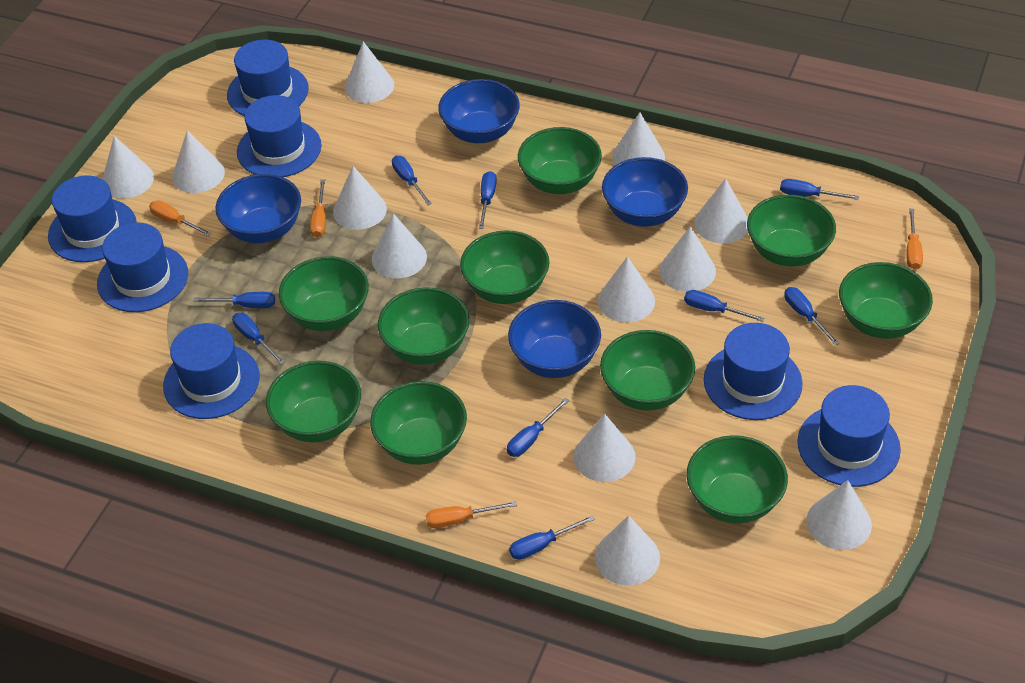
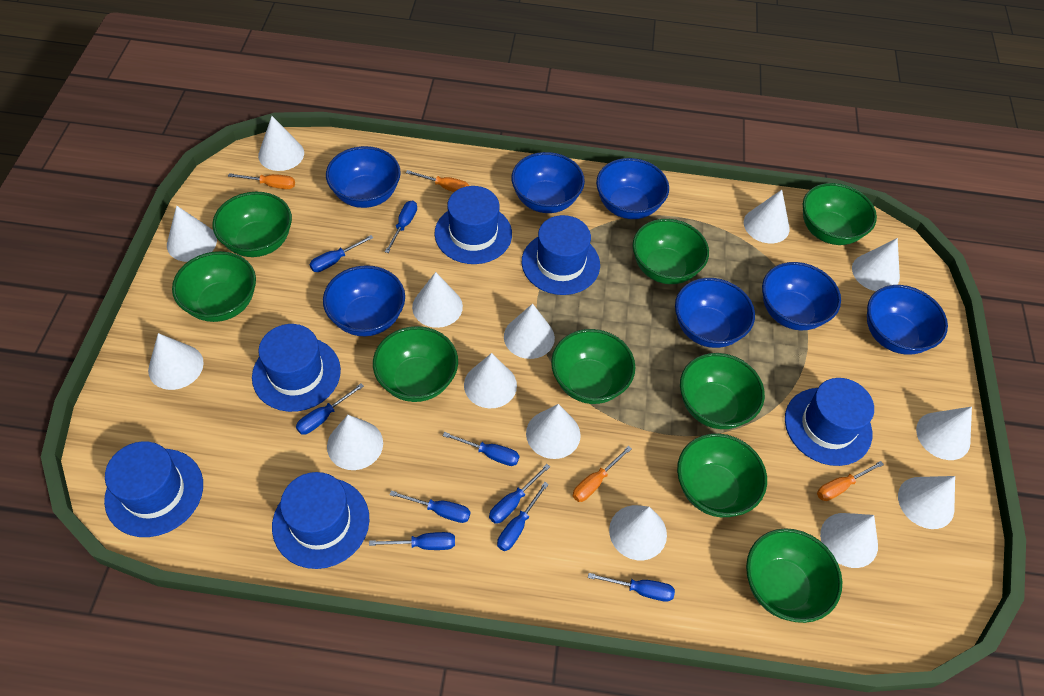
blue bowl: [216,174,301,243] [438,79,520,143] [508,300,601,378] [602,157,688,227] = 4 -> [323,265,405,336] [326,146,401,208] [511,152,585,213] [596,158,669,219] [675,278,755,348] [762,262,841,330] [867,285,948,355] = 7
blue hat: [48,175,137,262] [97,223,188,312] [163,323,260,419] [227,40,309,116] [237,95,321,177] [704,323,803,420] [797,385,901,487] = 7 -> [104,441,203,537] [252,324,341,412] [272,472,369,569] [434,186,512,264] [522,215,600,295] [785,378,874,466] = 6
green bowl: [266,361,361,442] [279,256,369,331] [370,381,467,465] [378,287,470,365] [460,230,550,304] [518,127,602,194] [600,330,695,411] [686,435,788,523] [747,195,836,267] [839,262,933,339] = 10 -> [172,251,256,322] [213,192,292,257] [373,326,458,402] [551,329,635,404] [633,219,709,284] [677,433,767,517] [680,353,765,429] [746,528,842,623] [803,183,877,245] = 9
white cone: [102,136,154,199] [172,130,225,193] [333,166,387,230] [345,41,394,103] [372,213,427,278] [573,414,636,482] [595,515,660,585] [598,256,655,323] [612,112,665,165] [659,226,716,292] [694,178,748,243] [806,480,872,550] = 12 -> [148,333,204,390] [167,205,217,262] [258,116,304,171] [327,415,383,470] [412,272,463,328] [464,353,517,408] [504,303,555,359] [526,404,580,459] [609,505,667,560] [744,190,790,243] [820,513,878,568] [852,238,900,291] [898,476,955,529] [916,407,972,460] = 14

